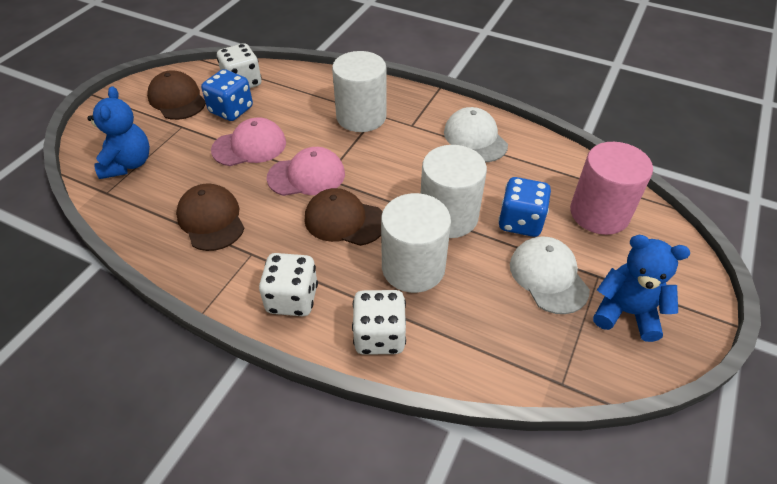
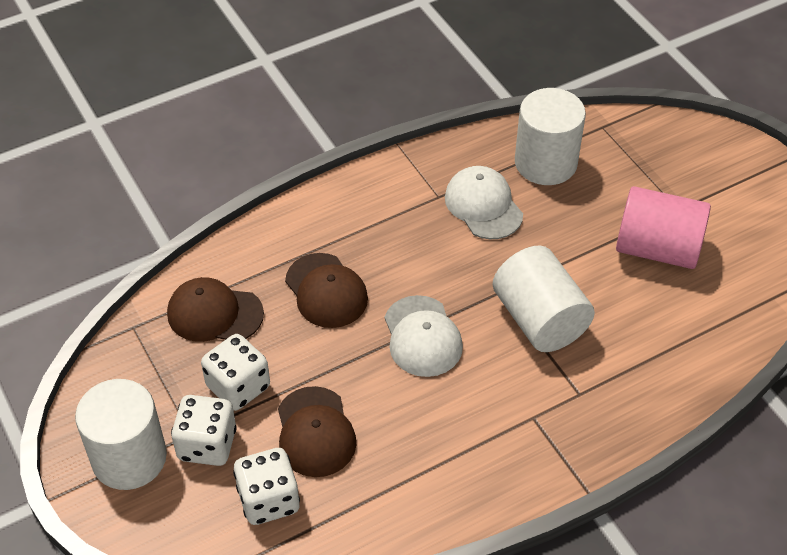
blue dice: [201,69,253,121] [498,177,551,237] = 2 -> none = 0
blue teddy bear: [87,86,150,179] [593,235,690,342] = 2 -> none = 0
pink cap: [211,118,286,166] [266,147,345,196] = 2 -> none = 0

